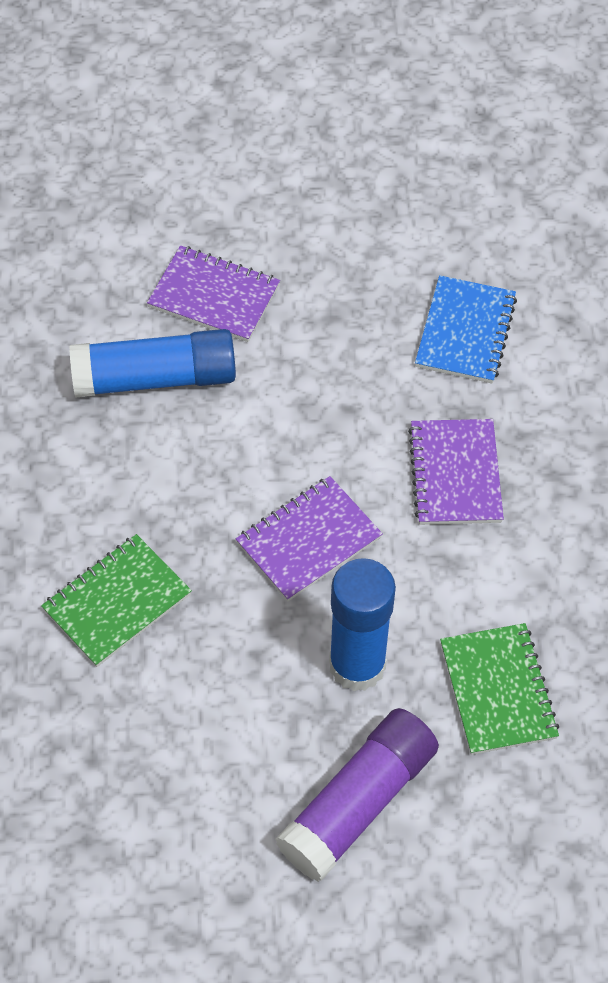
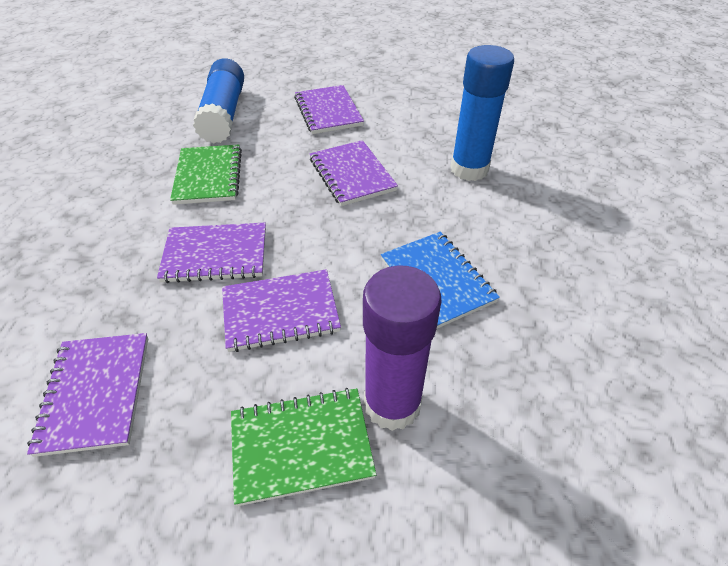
purple notebook: [147,245,280,342] [236,476,383,602] [408,419,504,525] = 3 -> [27,333,148,457] [157,223,266,283] [222,269,341,352] [294,85,364,134] [310,140,398,206] = 5

